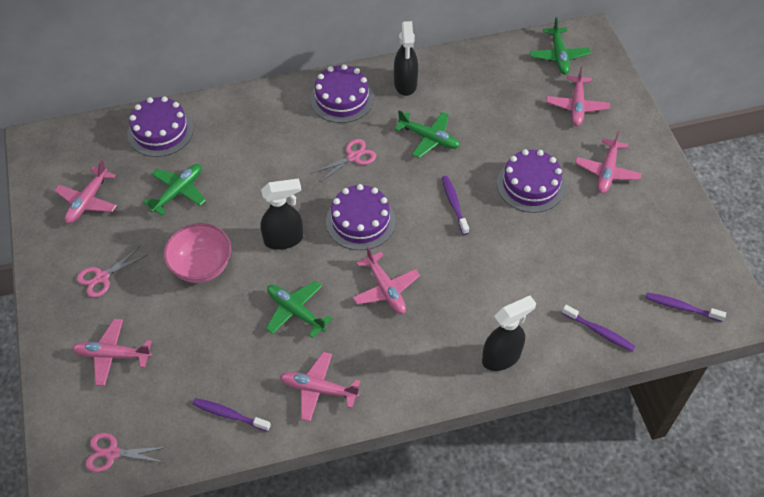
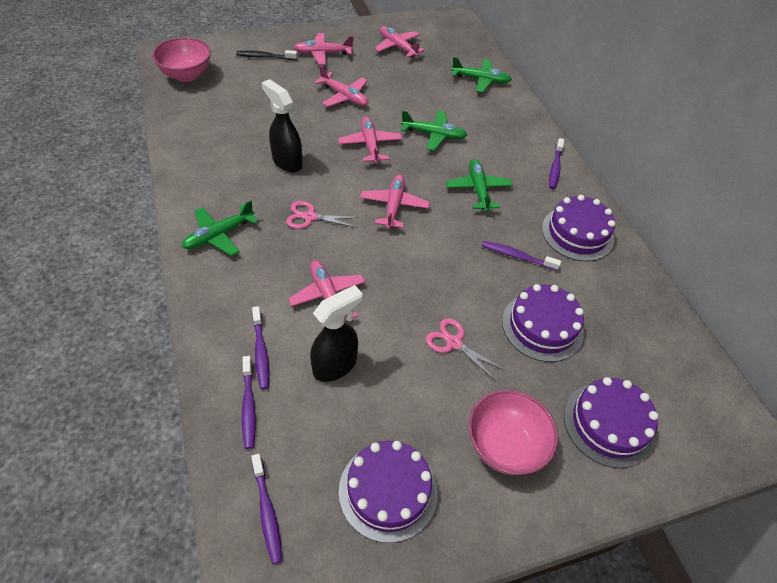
black spray bottle: [261,178,303,250] [394,21,418,96] [482,296,536,371] = 3 -> [262,79,303,173] [310,285,363,382] = 2
black toothbrush: none = 0 -> [236,50,297,60] = 1
pink bowl: [163,223,231,283] = 1 -> [152,37,211,82] [468,390,558,475] = 2
pink scissors: [77,247,147,298] [85,433,167,472] [313,139,376,181] = 3 -> [286,201,359,229] [426,318,505,381] = 2
purple toothbrush: [192,398,271,432] [442,176,469,235] [562,305,636,352] [646,293,726,322] = 4 -> [242,356,256,449] [251,454,282,564] [252,306,269,389] [482,241,561,271] [549,138,564,189] = 5

